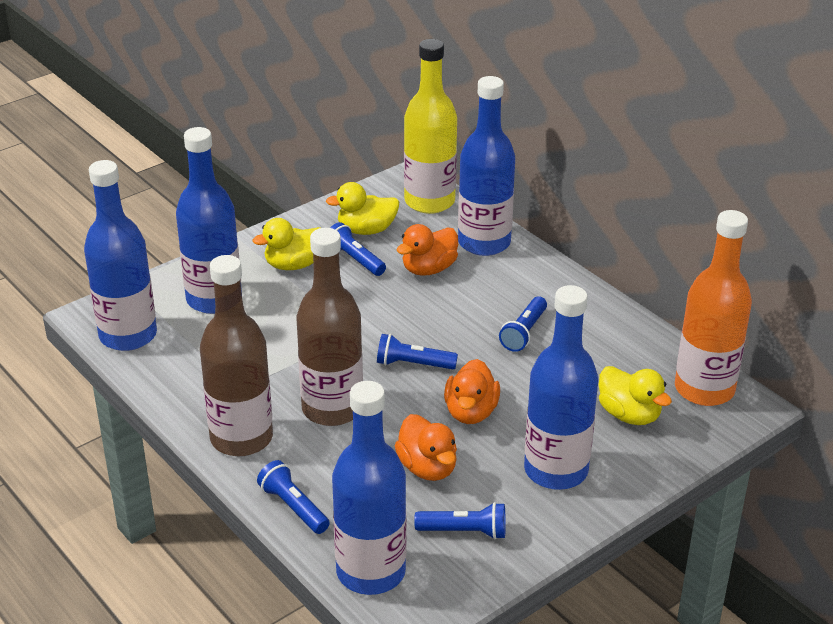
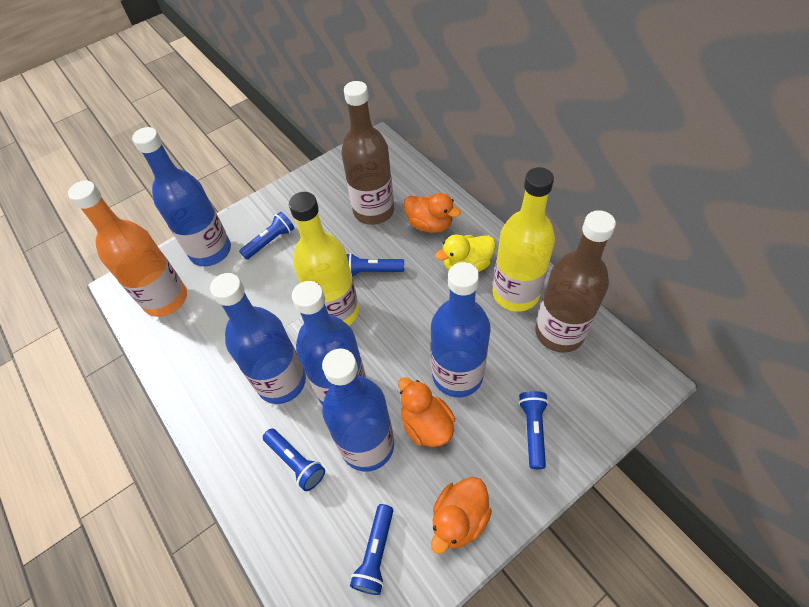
yellow bottle: [404,39,457,214] = 1 -> [289,192,359,326] [492,167,555,312] = 2
yellow duck: [253,218,320,270] [326,182,399,235] [599,366,672,425] = 3 -> [435,234,496,272] = 1

